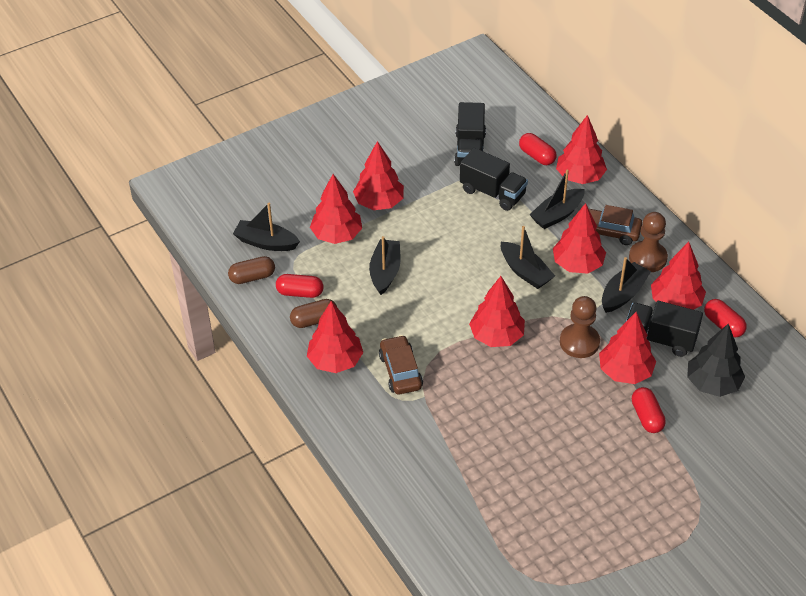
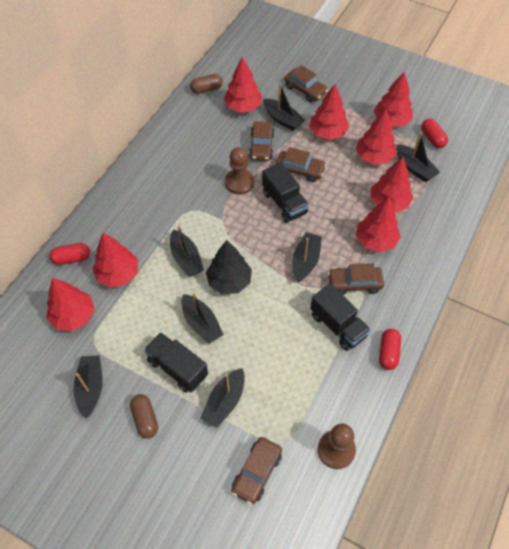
black boat: [233,203,300,251] [369,236,400,295] [501,226,555,289] [529,169,585,229] [602,257,651,313] = 5 -> [73,355,103,418] [170,225,204,277] [182,293,224,344] [200,368,245,428] [263,83,305,131] [292,232,322,282] [396,132,440,182] = 7
brown car: [379,335,423,394] [589,205,642,245] = 2 -> [232,437,282,504] [249,121,274,161] [275,147,327,182] [284,65,328,102] [328,263,384,295] = 5
red capsule: [276,274,323,298] [519,133,556,165] [632,387,666,433] [704,299,747,338] = 4 -> [49,243,90,265] [379,329,401,370] [421,119,448,148] = 3

